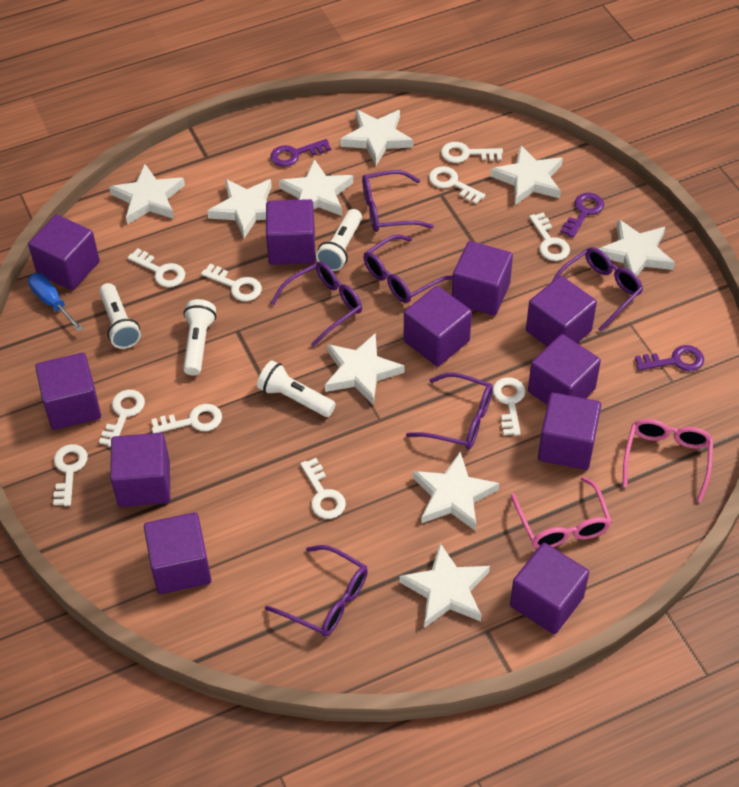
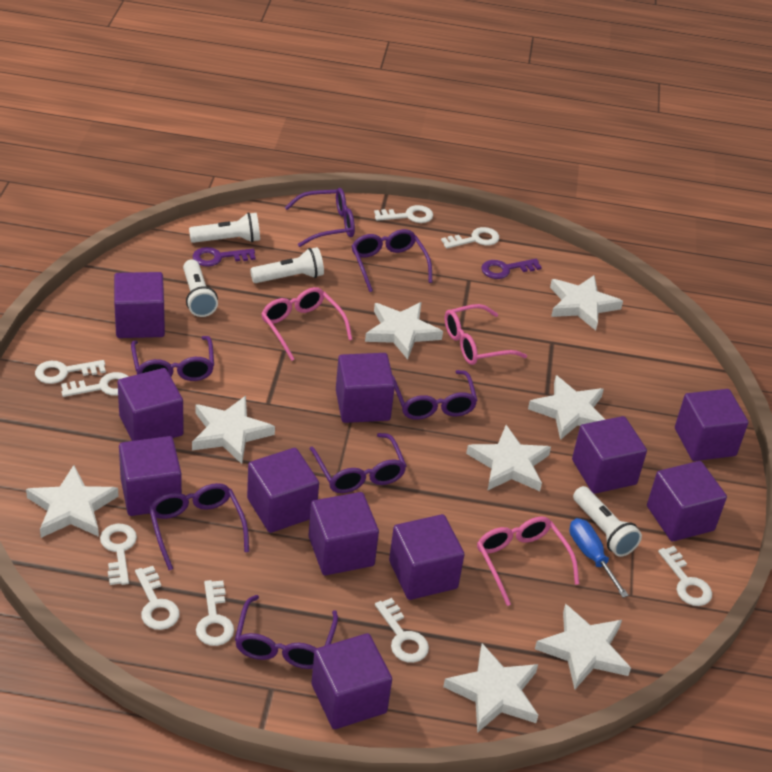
pink glasses: [511,477,612,549] [623,419,713,502] = 2 -> [261,287,353,361] [445,304,527,365] [477,517,579,606] = 3
purple glasses: [265,545,368,637] [271,262,362,347] [362,170,434,232] [364,234,453,303] [406,373,493,450] [552,247,643,332] = 6 -> [131,336,214,381] [149,483,249,570] [235,595,338,669] [285,188,355,247] [310,433,407,493] [351,229,433,292] [393,370,478,420] = 7
purple key: [270,139,331,167] [560,193,604,238] [635,345,704,371] = 3 -> [193,247,256,267] [481,259,542,279] = 2
white key: [53,444,88,506] [99,390,145,447] [128,248,185,287] [151,404,222,433] [201,264,262,301] [300,458,346,519] [429,166,485,204] [441,142,503,163] [493,377,525,436] [529,212,570,261] = 10 -> [35,360,106,384] [61,372,129,397] [100,524,137,585] [135,566,180,630] [196,580,234,646] [374,205,433,223] [375,598,429,663] [441,227,499,249] [658,546,712,606] = 9
white star: [109,164,185,225] [207,179,272,238] [279,159,353,216] [325,333,404,405] [340,110,413,165] [400,543,490,628] [413,452,499,531] [490,145,563,205] [599,219,675,276] = 9 -> [26,465,119,538] [192,396,275,464] [365,302,443,360] [443,643,538,733] [466,425,551,491] [528,375,606,440] [535,604,631,689] [550,275,623,331] = 8

